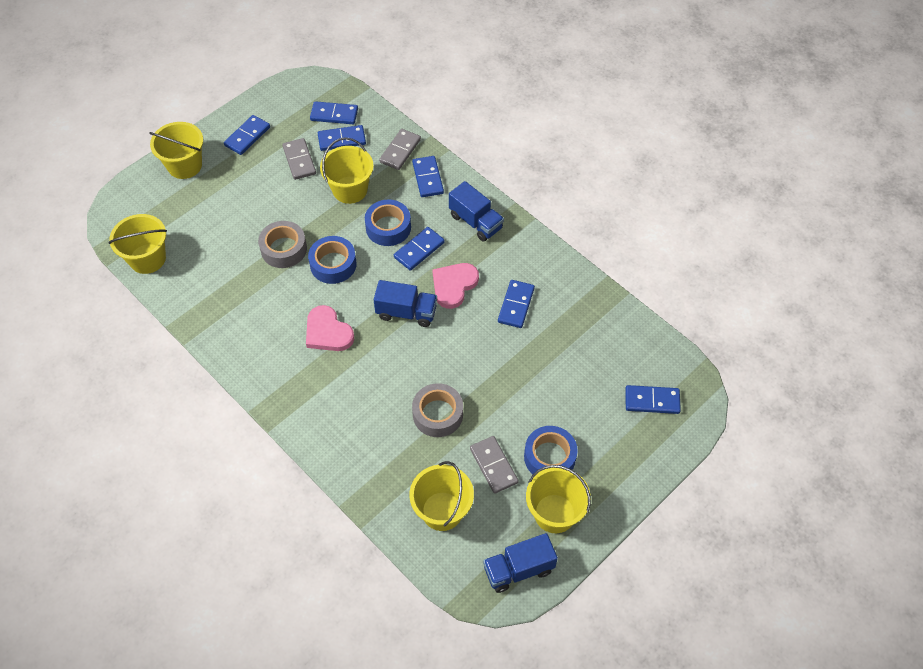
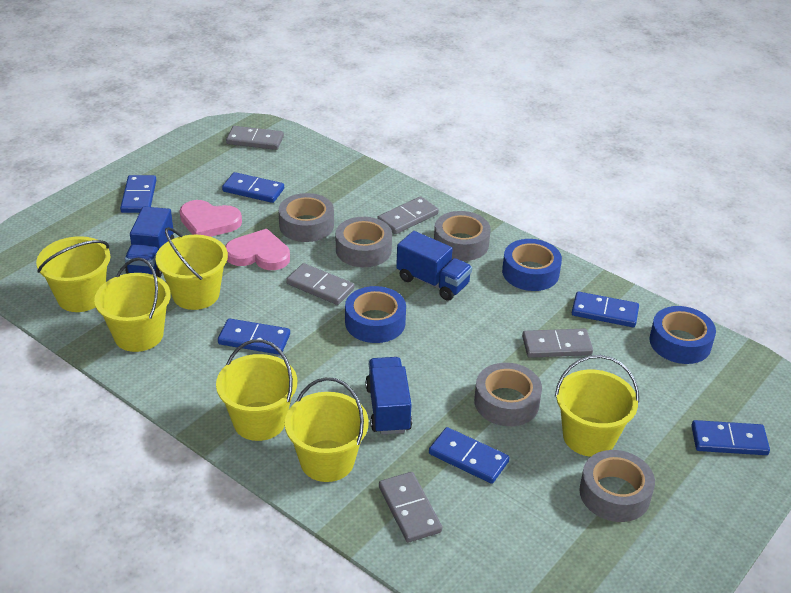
blue domino: [224,115,270,155] [310,101,358,124] [318,125,366,151] [394,227,445,271] [412,156,444,197] [498,280,535,328] [625,385,681,414] = 7 -> [120,175,156,213] [218,318,290,355] [222,172,284,203] [429,427,509,484] [572,292,639,327] [691,420,770,455] = 6
grey domino: [282,138,316,180] [379,129,421,170] [470,436,519,494] = 3 -> [226,126,284,150] [286,263,354,305] [377,196,439,234] [379,472,442,543] [522,328,593,358] = 5
grey tape: [258,221,307,268] [412,383,463,437] = 2 -> [278,193,334,242] [336,217,392,267] [434,211,491,261] [474,363,542,426] [579,450,655,522] = 5
yellow bucket: [108,214,167,274] [149,122,203,179] [320,137,374,204] [409,461,474,531] [526,465,591,533] = 5 -> [36,236,111,312] [94,258,171,352] [156,227,228,310] [216,339,297,441] [285,377,369,482] [555,355,639,457] = 6

